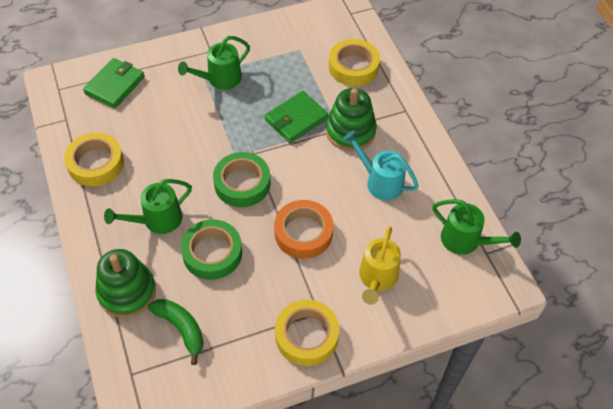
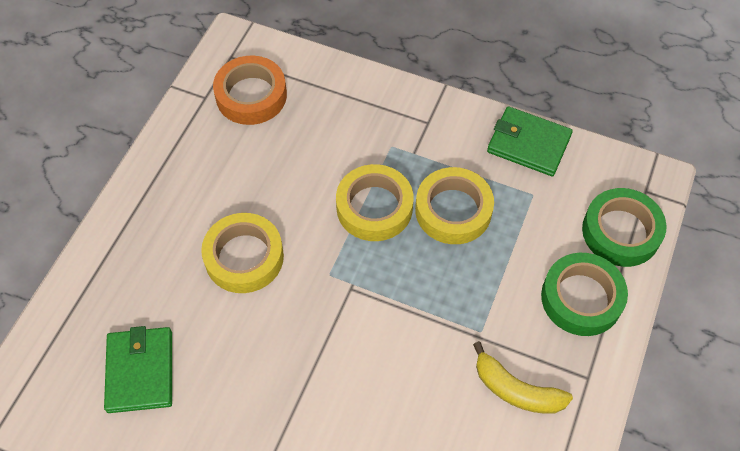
green banana: [148,299,204,365] = 1 -> none = 0
green stacking toy: [96,249,156,318] [326,88,377,151] = 2 -> none = 0
green watering can: [104,179,192,234] [178,36,250,90] [433,199,521,255] = 3 -> none = 0
turquoise watering can: [343,131,419,200] = 1 -> none = 0
yellow banana: none = 0 -> [473,341,573,414] = 1
yellow watering can: [359,226,401,305] = 1 -> none = 0

